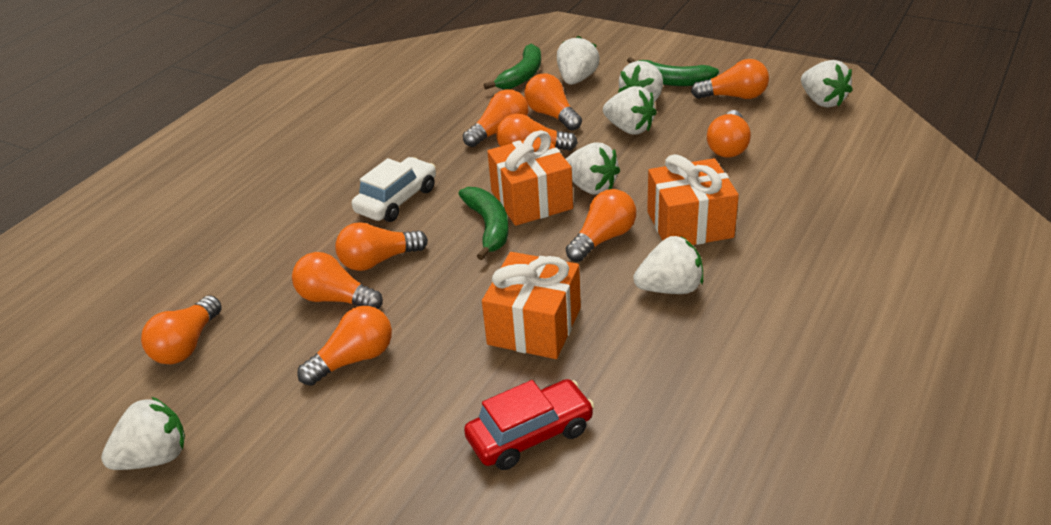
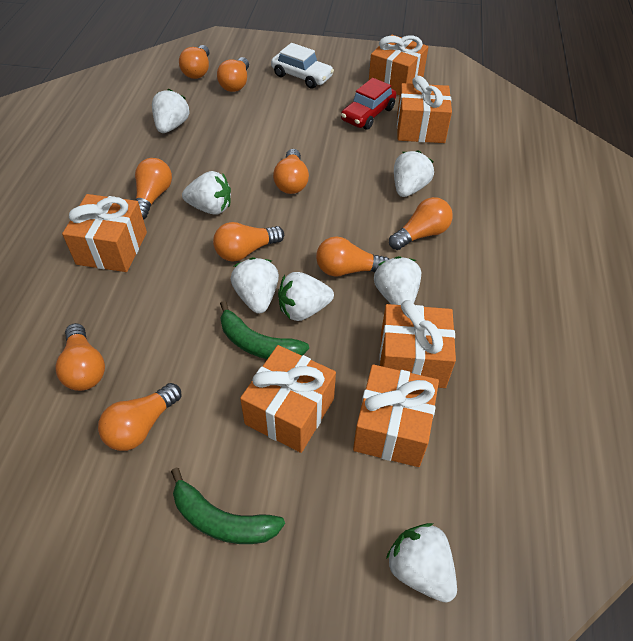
green banana: [458,187,509,260] [484,44,541,90] [627,57,719,86] = 3 -> [171,468,285,544] [220,301,309,359] = 2
orange gift: [482,252,581,359] [487,130,573,226] [647,154,739,245] = 3 -> [62,194,147,272] [240,345,336,453] [353,364,439,467] [369,35,428,95] [379,300,456,388] [397,76,452,143] = 6
orange light bulb: [141,296,222,364] [292,252,383,309] [297,306,392,386] [335,222,428,271] [463,89,528,147] [497,114,578,151] [524,73,582,131] [566,189,636,262] [691,59,769,99] [707,110,751,157] = 10 -> [55,323,105,391] [98,383,181,451] [135,158,172,220] [179,45,209,79] [213,222,284,262] [217,57,249,92] [273,149,309,194] [316,236,389,277] [389,197,453,250] = 9

